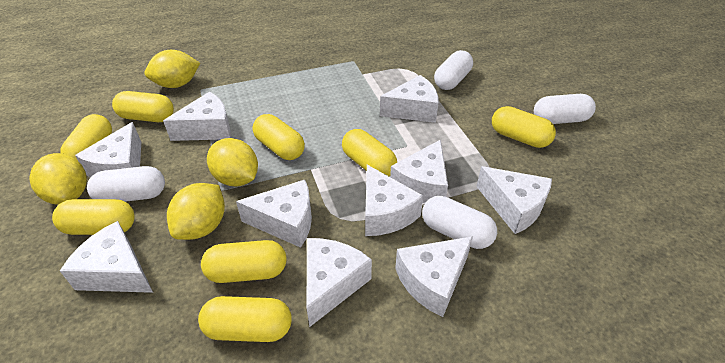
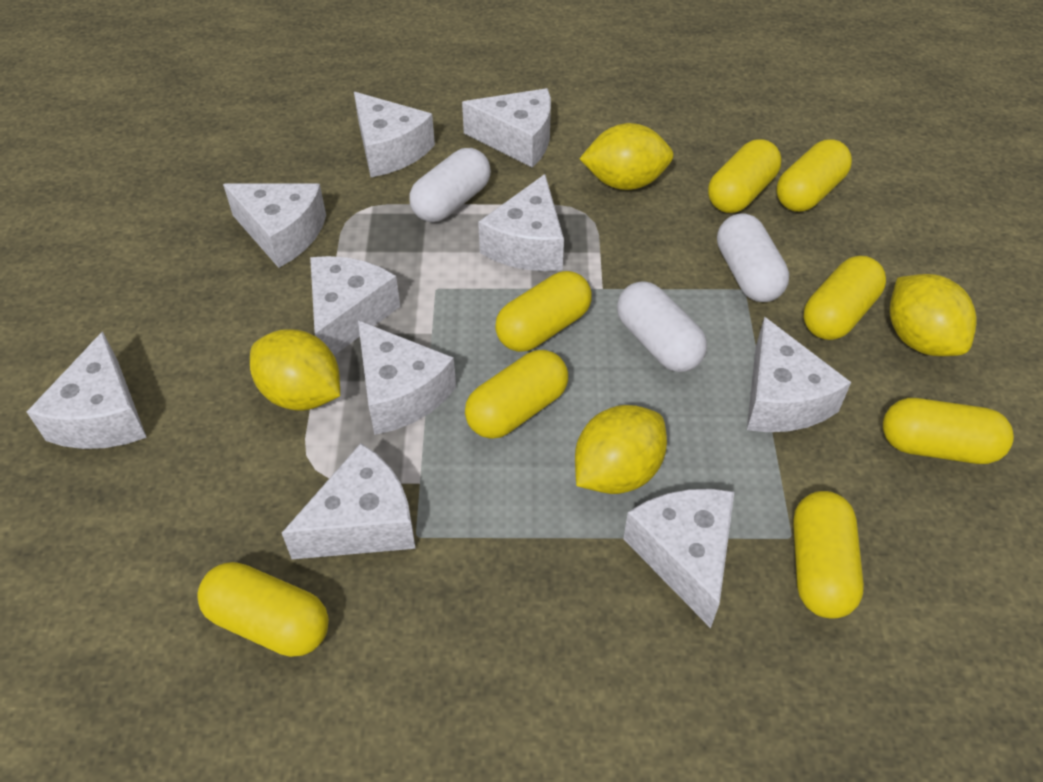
white capsule: [87,166,165,202] [422,196,497,249] [434,50,473,90] [534,94,596,124] = 4 -> [409,148,491,222] [617,281,707,372] [717,213,789,302] = 3

